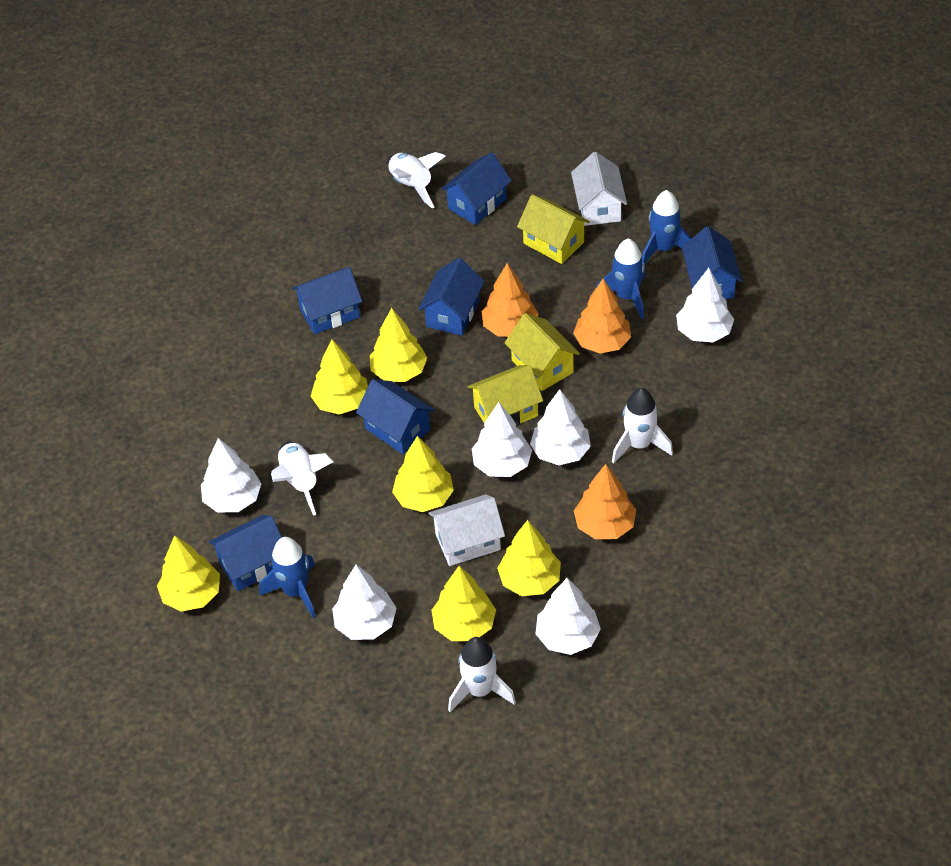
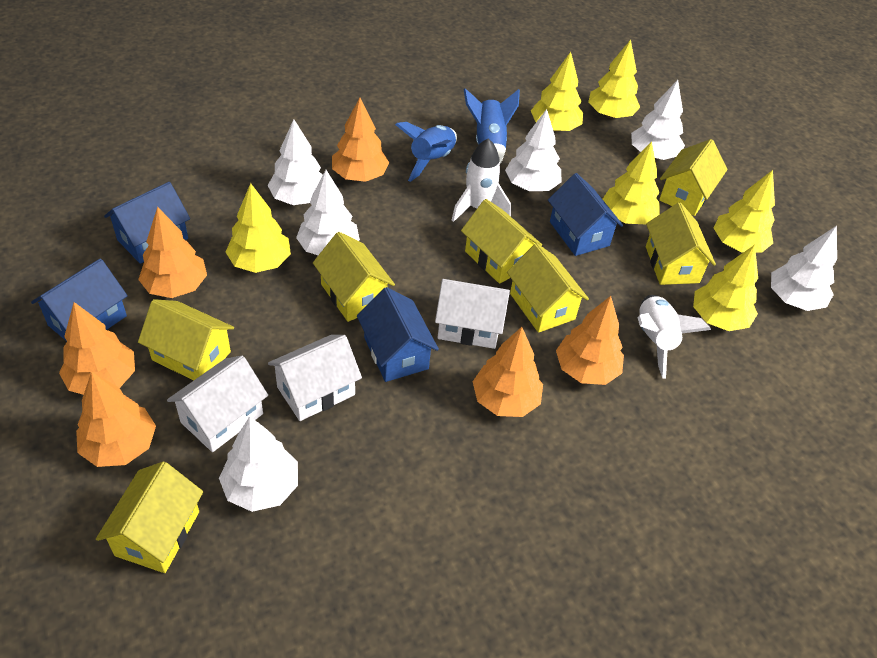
blue house: [209,514,282,591] [292,267,362,334] [356,379,435,454] [418,258,485,336] [441,152,511,225] [682,226,742,299] = 6 -> [31,258,128,341] [104,182,190,264] [357,287,439,382] [548,173,623,256] = 4
blue rocket: [259,537,315,618] [596,238,645,319] [642,190,692,264] = 3 -> [395,122,457,182] [463,88,520,164] = 2
orange tree: [482,263,539,337] [573,279,631,354] [574,464,636,539] = 3 -> [59,302,135,395] [76,372,156,467] [138,207,207,298] [332,98,389,182] [472,327,543,417] [556,296,624,385] = 6
white house: [428,494,505,566] [571,152,627,226] = 2 -> [167,356,268,452] [268,335,362,421] [435,279,510,349] = 3
white rocket: [271,441,333,516] [387,152,445,208] [448,637,516,712] [612,388,673,464] = 4 -> [452,138,511,222] [637,295,711,379] = 2
yellow house: [467,365,543,426] [504,313,580,391] [517,194,590,264] = 3 -> [96,461,203,573] [138,299,234,380] [313,232,395,322] [461,199,542,284] [507,243,589,333] [646,202,716,285] [659,139,727,216] = 7

